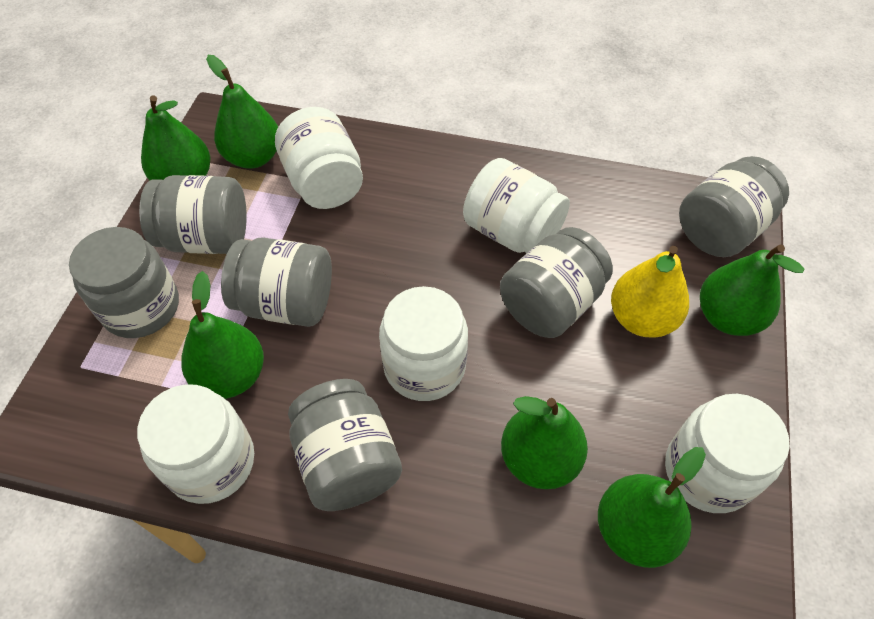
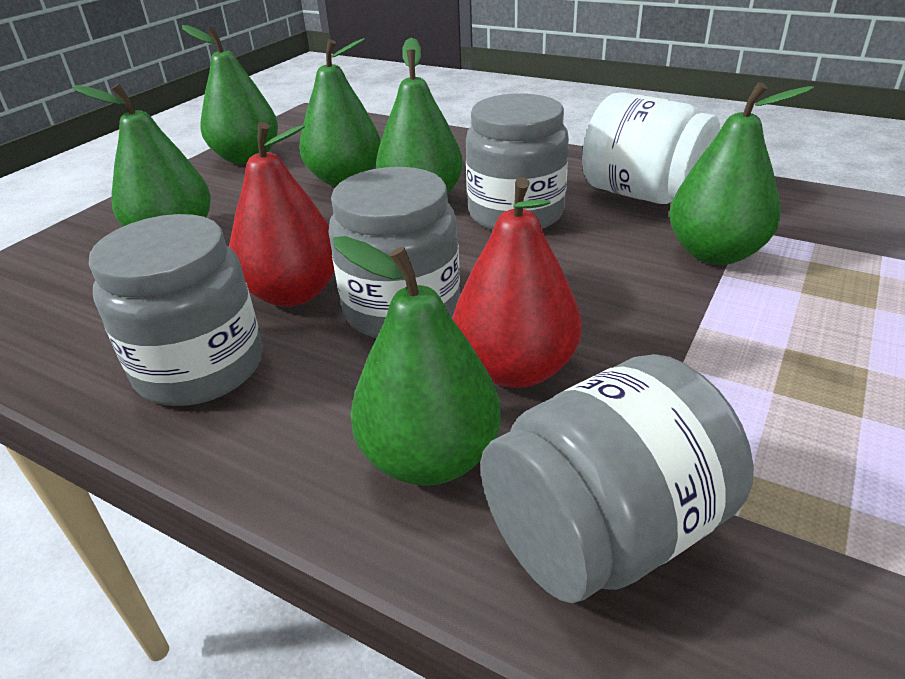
grey jar: [69,227,179,338] [139,175,247,254] [221,238,332,327] [288,379,402,511] [500,227,613,338] [679,156,789,257] = 6 -> [89,214,263,406] [329,167,460,338] [466,93,569,230] [481,354,754,603] = 4
red pear: none = 0 -> [229,122,334,307] [452,177,582,388] = 2
white jar: [137,384,254,504] [275,107,363,209] [379,286,468,401] [463,158,570,253] [665,394,790,513] = 5 -> [582,92,720,204] = 1
yellow pear: [611,246,689,338] = 1 -> none = 0

